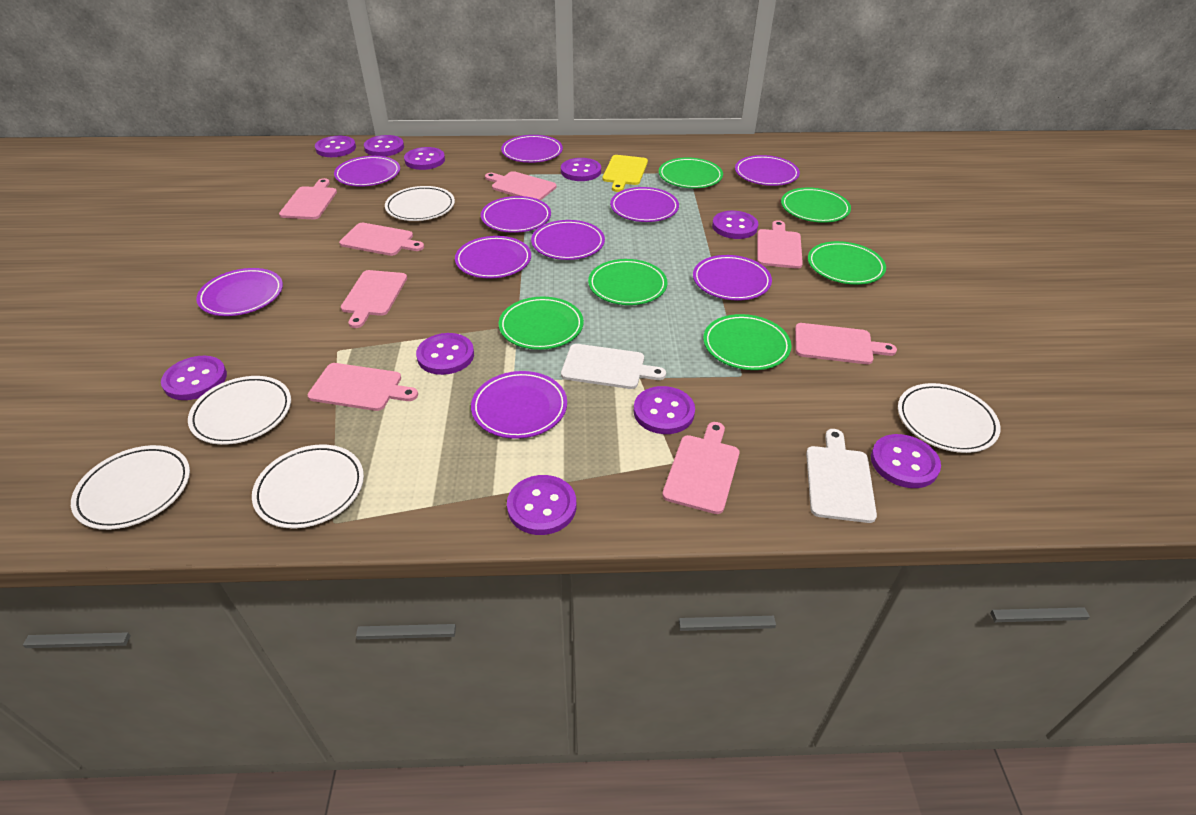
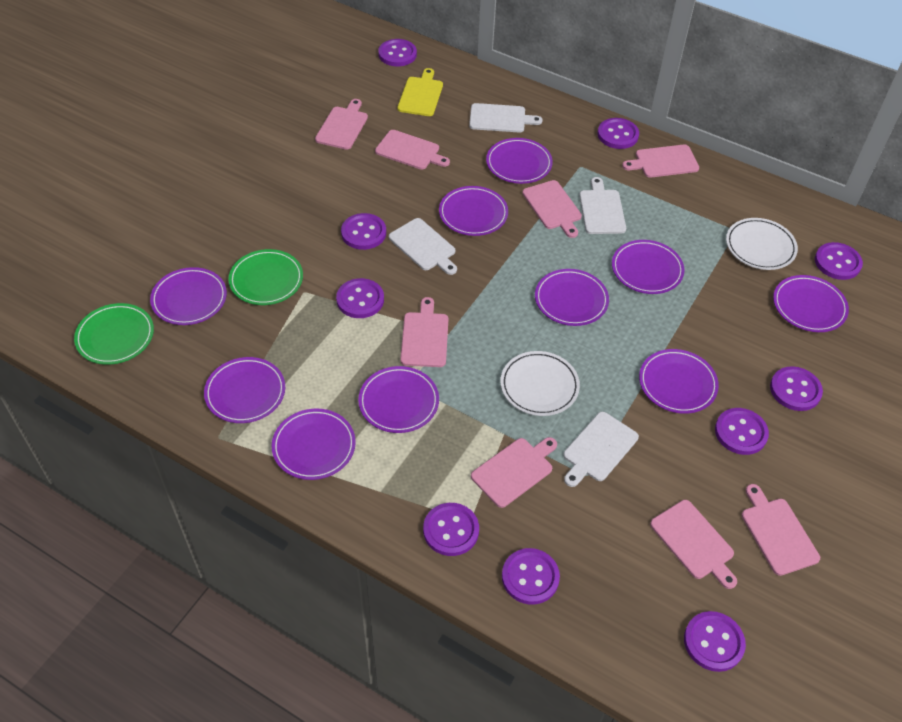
green plate: [499,297,584,350] [588,259,667,305] [659,157,723,188] [703,314,792,370] [781,187,851,223] [808,241,886,285] = 6 -> [74,303,154,365] [228,249,303,305] = 2
white cutting board: [561,344,666,389] [806,429,877,523] = 2 -> [389,218,457,275] [469,103,543,133] [563,412,639,487] [579,177,626,234] = 4
white plate: [71,445,190,530] [188,376,291,445] [252,444,364,529] [385,186,455,221] [898,383,1001,453] = 5 -> [500,351,580,416] [726,218,798,270] = 2

